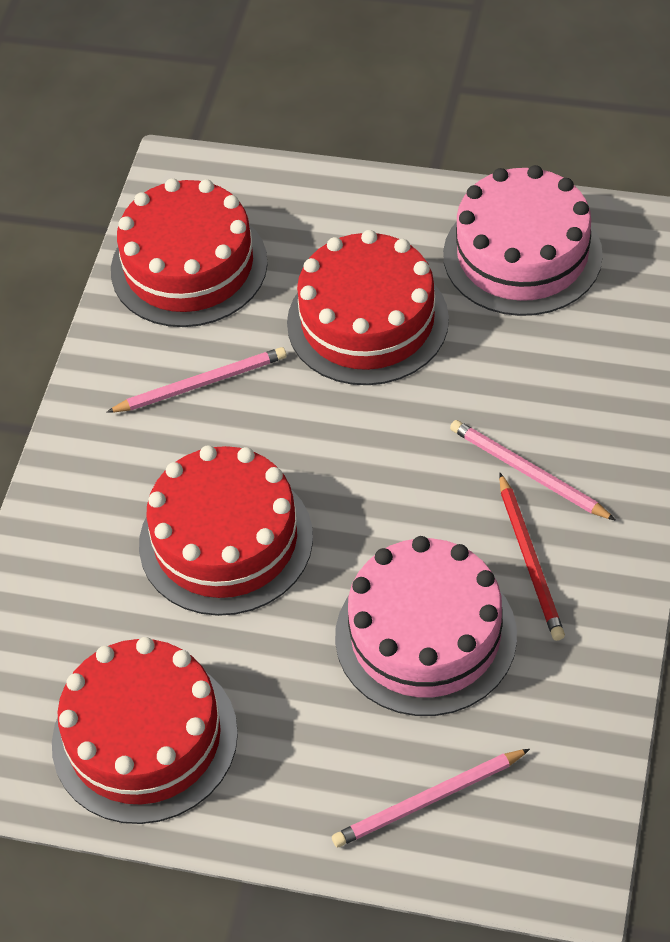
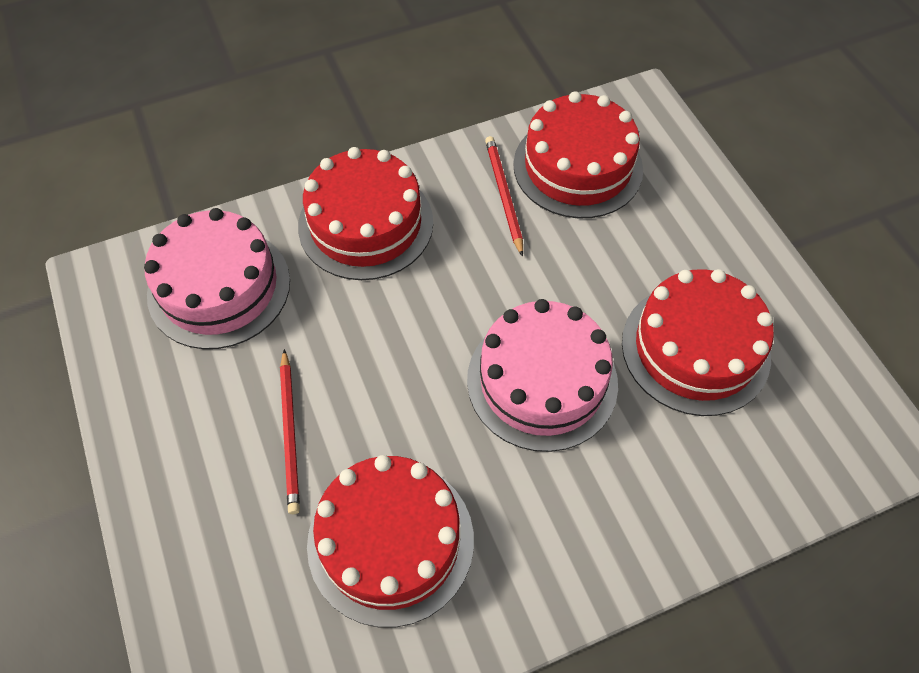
pink pencil: [106,347,287,413] [332,749,530,847] [450,420,616,521] = 3 -> none = 0
red pencil: [499,473,565,641] = 1 -> [280,349,300,514] [485,136,523,257] = 2

